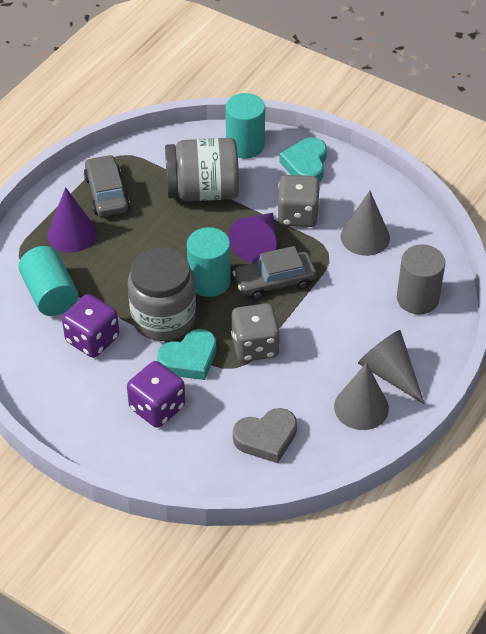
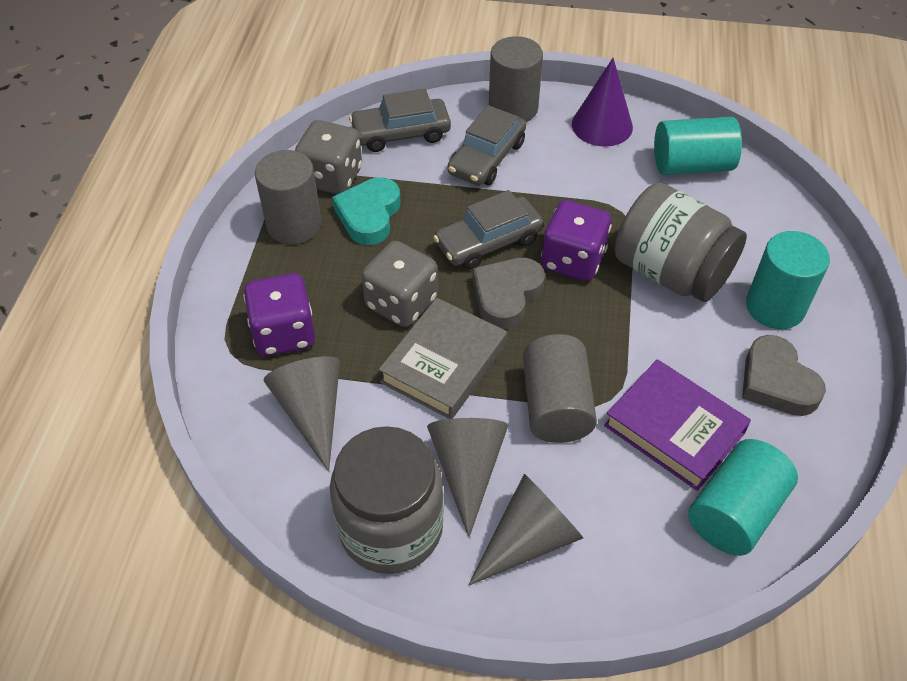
grey book: none = 0 -> [379,298,507,419] = 1
grey car: [84,155,130,217] [232,246,316,300] = 2 -> [349,89,451,152] [434,190,544,270] [447,105,526,186] = 3
grey cylinder: [397,244,445,314] = 1 -> [255,150,322,244] [489,36,543,122] [523,334,597,443] = 3
grey heart: [233,408,297,463] = 1 -> [473,258,545,329] [742,335,826,416] = 2
purple book: none = 0 -> [604,359,751,491] = 1
purple cone: [47,187,97,253] [228,213,277,263] = 2 -> [572,58,633,147] = 1
turquoise heart: [157,329,216,380] [279,137,327,182] = 2 -> [332,177,401,245] = 1

